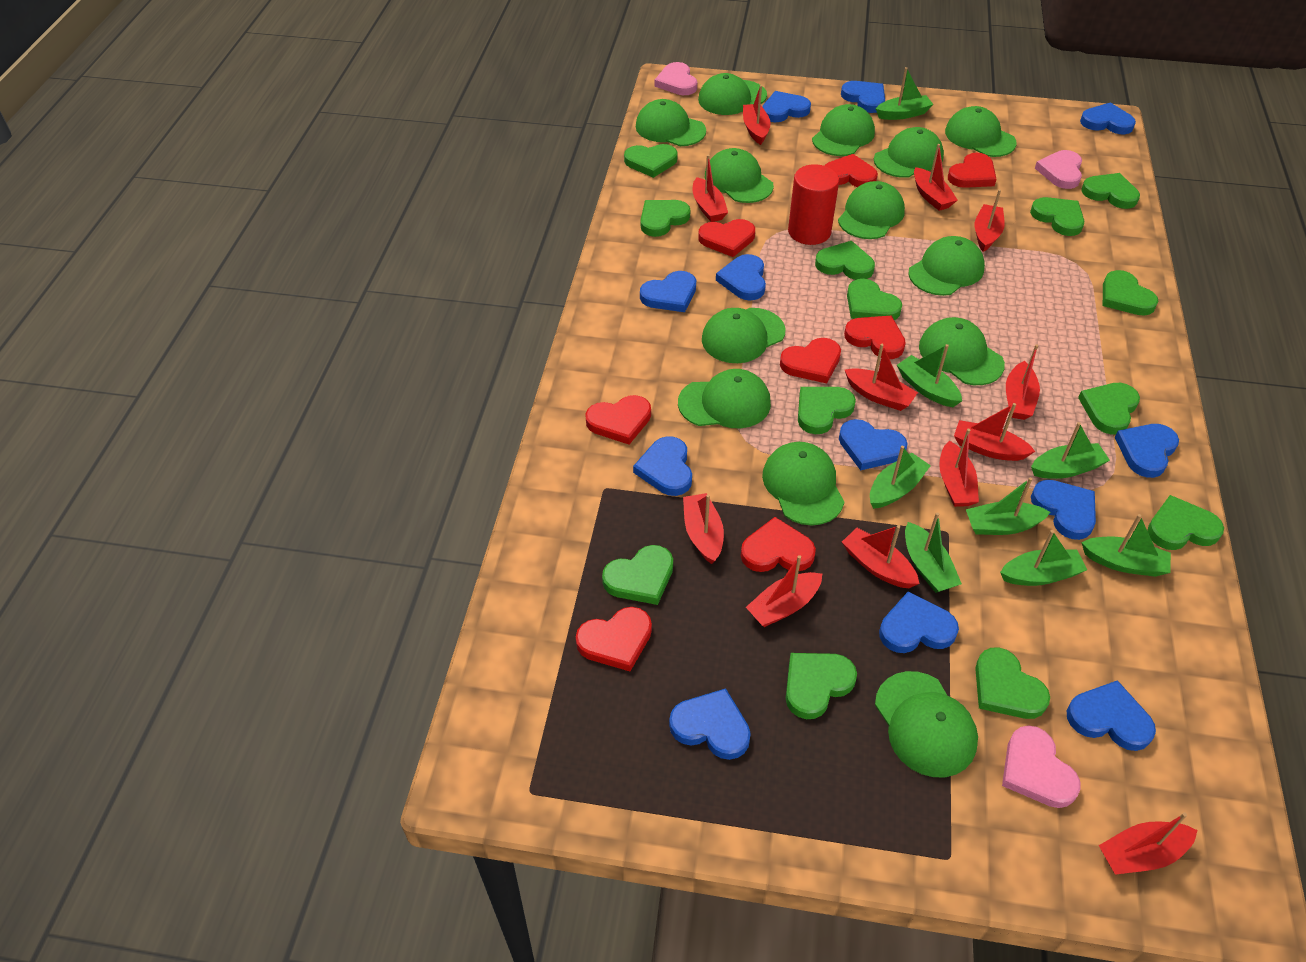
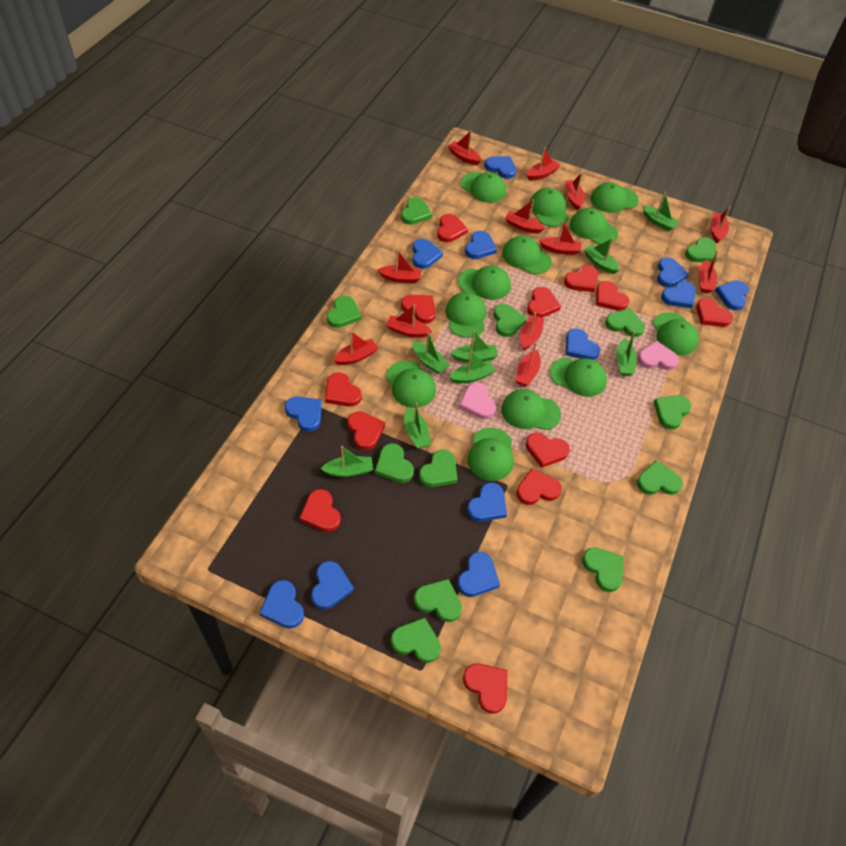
green cap: [636,99,706,146] [678,369,771,428] [698,73,767,115] [702,308,785,363] [705,148,774,203] [762,442,844,525] [812,104,875,156] [838,181,905,239] [874,127,944,178] [875,671,978,777] [908,236,985,296] [919,317,1005,385] [945,106,1017,157] = 13 -> [386,361,436,408] [445,292,486,338] [458,265,511,300] [461,172,506,203] [467,428,514,481] [501,389,561,430] [502,236,552,274] [530,188,569,227] [550,357,607,397] [570,208,618,245] [591,182,639,213] [653,312,699,355] = 12
green heart: [602,545,673,605] [624,144,678,178] [641,200,690,237] [786,653,857,719] [798,387,856,434] [815,241,875,280] [847,279,902,320] [975,647,1050,719] [1030,197,1084,236] [1078,383,1140,435] [1081,173,1140,209] [1103,270,1158,316] [1147,495,1224,550] = 13 -> [327,296,361,328] [375,443,414,483] [391,618,441,663] [401,197,432,225] [414,579,462,622] [419,449,458,487] [493,304,527,337] [582,547,624,592] [605,308,645,337] [637,461,683,495] [653,395,691,429] [685,237,718,263] = 12
pink heart: [655,62,697,95] [1002,726,1081,808] [1035,150,1082,189] = 3 -> [459,382,496,419] [638,341,679,370] = 2
red cylinder: [788,164,839,245] = 1 -> none = 0
red heart: [576,607,652,671] [585,395,651,445] [698,219,755,257] [741,517,816,572] [780,338,841,384] [824,154,878,187] [844,316,906,359] [948,153,997,188] = 8 -> [299,489,341,532] [325,372,361,407] [348,411,385,450] [401,295,436,323] [437,214,468,242] [463,663,507,714] [517,468,562,505] [526,433,569,468] [527,287,561,318] [564,265,598,292] [596,281,629,311] [696,298,733,327] = 12

